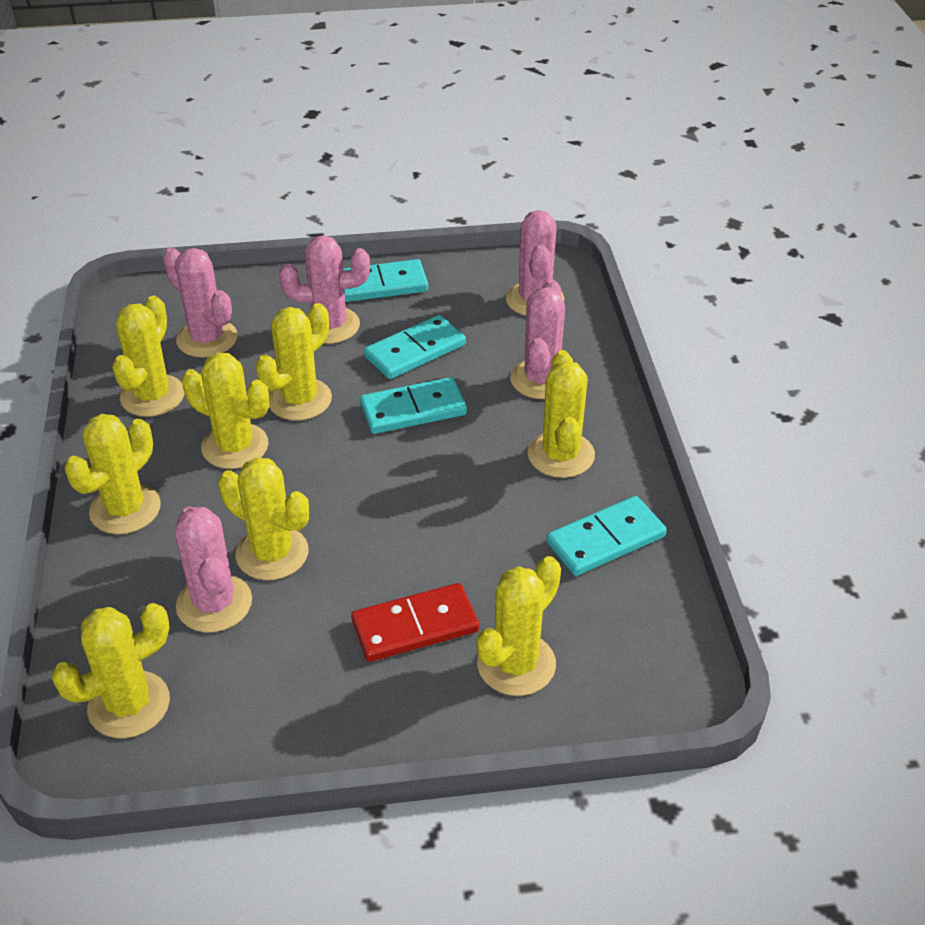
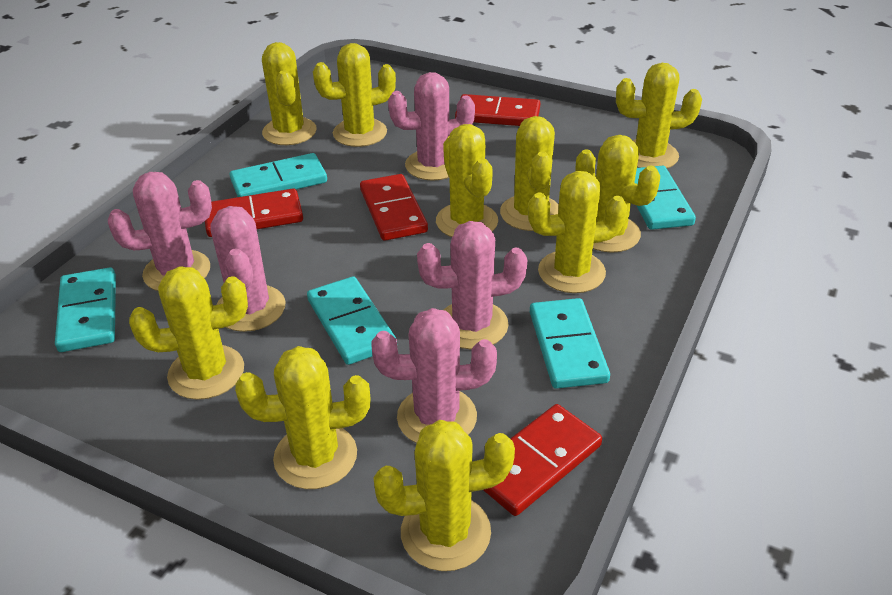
red domino: [351,583,479,662] = 1 -> [205,189,303,237] [360,174,428,241] [455,94,540,126] [483,404,602,516] = 4
turquoise domino: [343,259,428,302] [360,377,467,434] [364,315,466,379] [547,496,667,576] = 4 -> [55,267,116,352] [230,153,327,197] [307,276,396,365] [530,298,610,389] [634,166,696,230] = 5
yellow cactus: [51,603,170,738] [64,414,161,534] [112,295,185,417] [182,353,269,469] [218,457,309,580] [256,303,332,420] [477,556,561,696] [528,350,595,478] = 8 -> [129,266,248,400] [235,346,371,489] [262,42,317,145] [313,43,396,147] [374,420,515,571] [436,124,498,237] [500,116,559,231] [528,171,628,293] [575,135,660,253] [616,63,702,168] = 10

